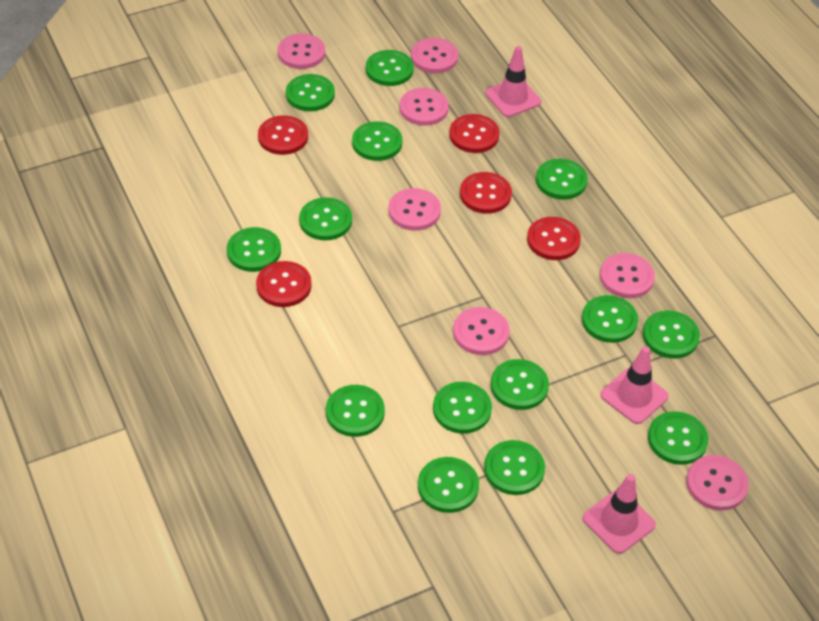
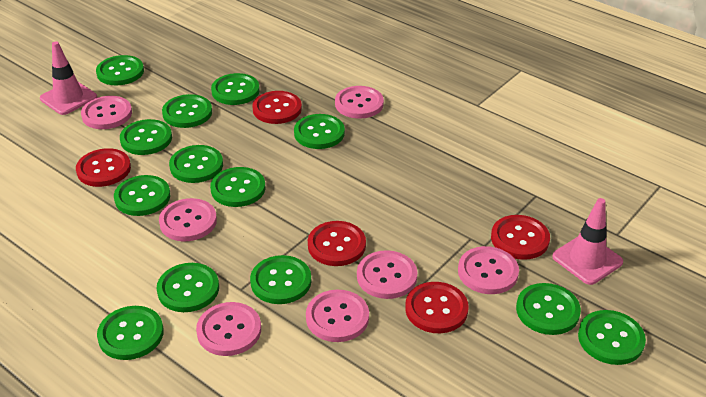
green button: [227,227,281,272] [286,74,335,111] [299,197,352,240] [326,385,385,437] [352,121,402,161] [366,50,414,86] [418,457,479,513] [433,382,492,434] [484,440,545,495] [491,359,549,410] [536,159,588,199] [582,295,638,343] [643,311,700,359] [648,411,709,465] = 14 -> [96,55,144,85] [97,306,164,360] [114,175,170,216] [120,119,172,155] [157,263,219,312] [162,94,212,128] [169,145,223,183] [210,167,265,207] [211,73,260,105] [250,255,311,304] [294,114,345,149] [516,283,581,335] [578,310,646,365] = 13
pink traffic cone: [485,46,541,117] [583,474,656,554] [600,346,669,424] = 3 -> [40,41,97,115] [552,198,623,285] = 2

